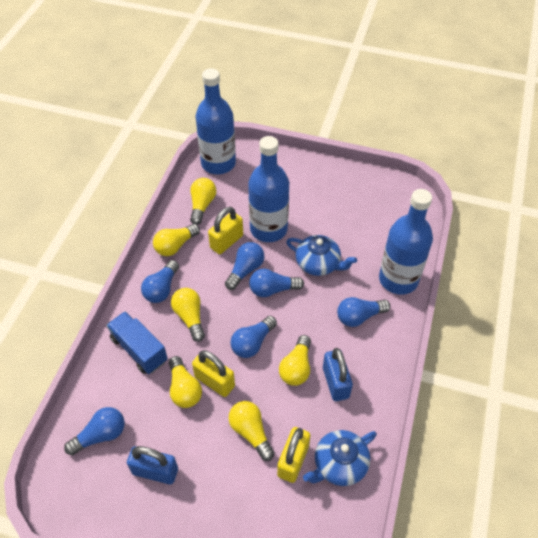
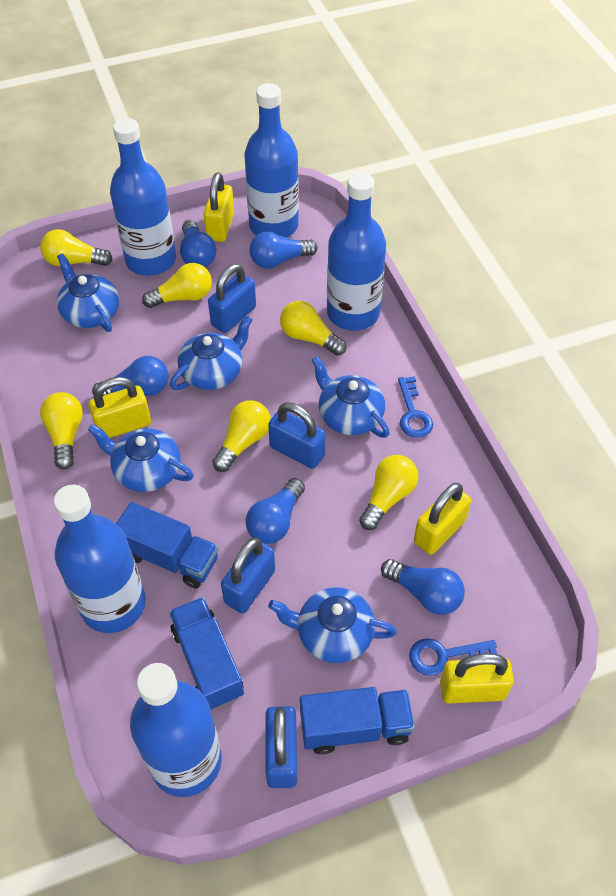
blue bottle: [195,68,236,174] [248,136,289,242] [379,189,433,295] = 3 -> [54,485,146,633] [110,118,176,276] [130,663,222,797] [244,83,299,238] [327,172,386,331] = 5
blue key: none = 0 -> [398,376,433,438] [409,638,498,676] = 2
blue light bulb: [64,407,125,455] [141,260,179,303] [225,242,264,290] [230,316,277,358] [249,269,304,297] [337,297,390,327] = 6 -> [92,356,169,396] [180,220,216,267] [246,478,305,544] [249,231,318,268] [381,559,465,615] = 5
blue padlock: [127,446,178,484] [323,348,353,401] = 2 -> [208,264,256,333] [221,538,275,613] [265,706,297,788] [268,403,326,469] = 4
blue teapot: [286,235,357,276] [303,430,377,486] = 2 -> [57,253,119,332] [88,424,194,492] [170,316,252,390] [268,587,397,663] [311,356,390,438] = 5
blue truck: [106,311,168,374] = 1 -> [116,502,218,589] [169,597,244,710] [300,687,415,754] = 3
yellow padlock: [192,350,235,397] [208,207,243,254] [277,427,310,483] = 3 -> [88,377,151,438] [203,172,234,242] [414,483,471,555] [440,653,514,704] = 4

